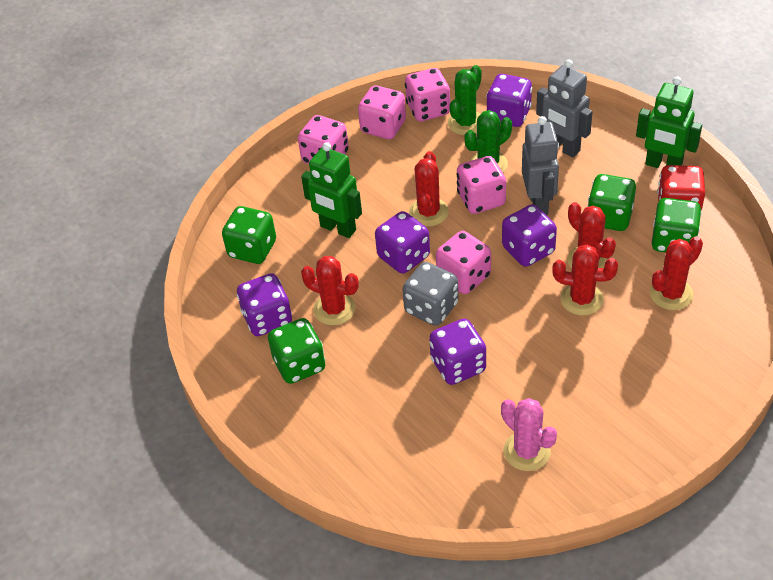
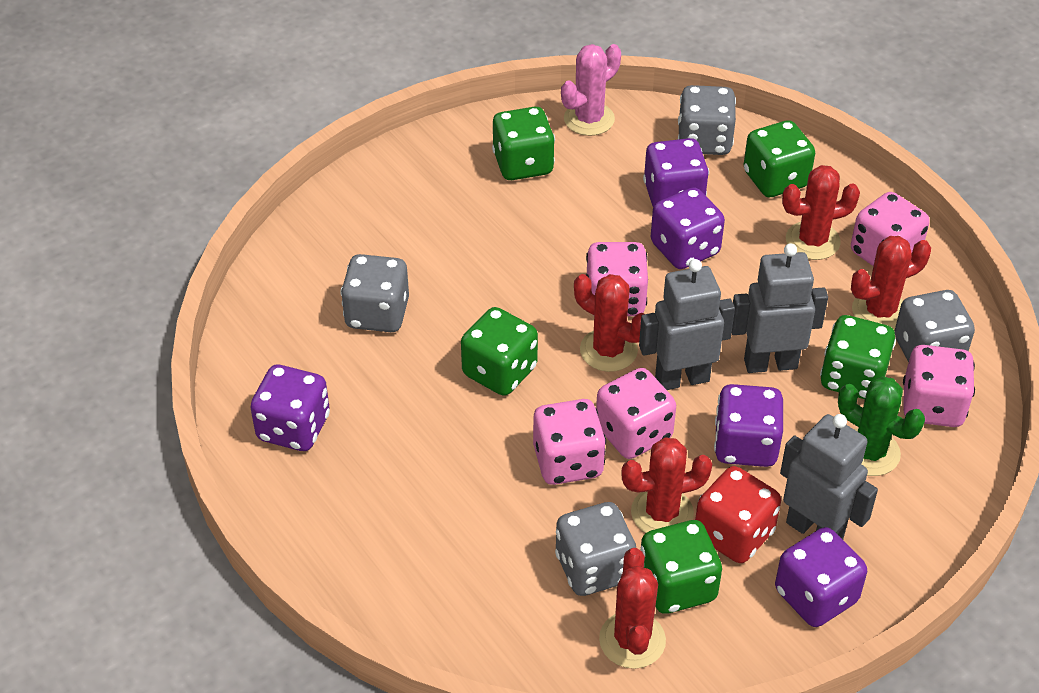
green cactus: [448,65,482,135] [464,110,512,172] = 2 -> [838,376,925,476] = 1
green dice: [222,206,276,264] [268,318,325,384] [587,174,636,231] [652,198,702,253] = 4 -> [461,307,538,396] [492,107,555,180] [641,520,722,614] [743,120,815,197] [820,315,896,399] = 5
green robot: [301,142,362,238] [636,77,702,168] = 2 -> none = 0
grey dice: [402,262,458,326] = 1 -> [341,254,409,332] [555,502,636,596] [678,85,736,155] [895,290,975,362] = 4
grey robot: [522,116,559,215] [536,59,593,157] = 2 -> [639,259,735,390] [732,243,828,373] [780,414,878,539] = 3

